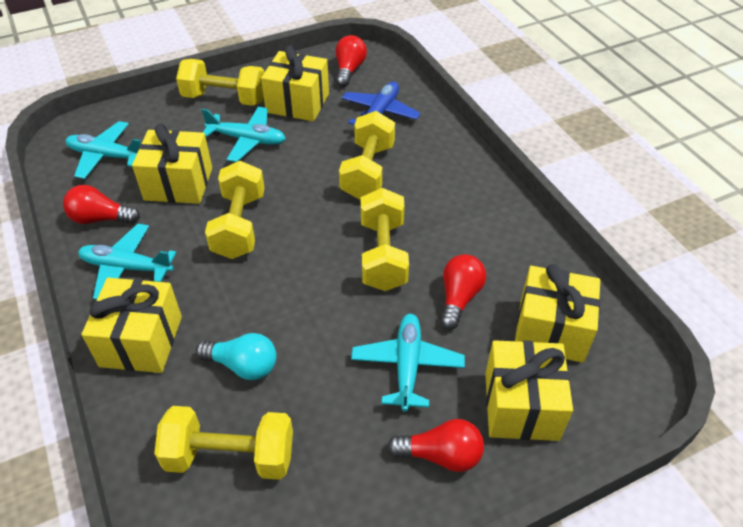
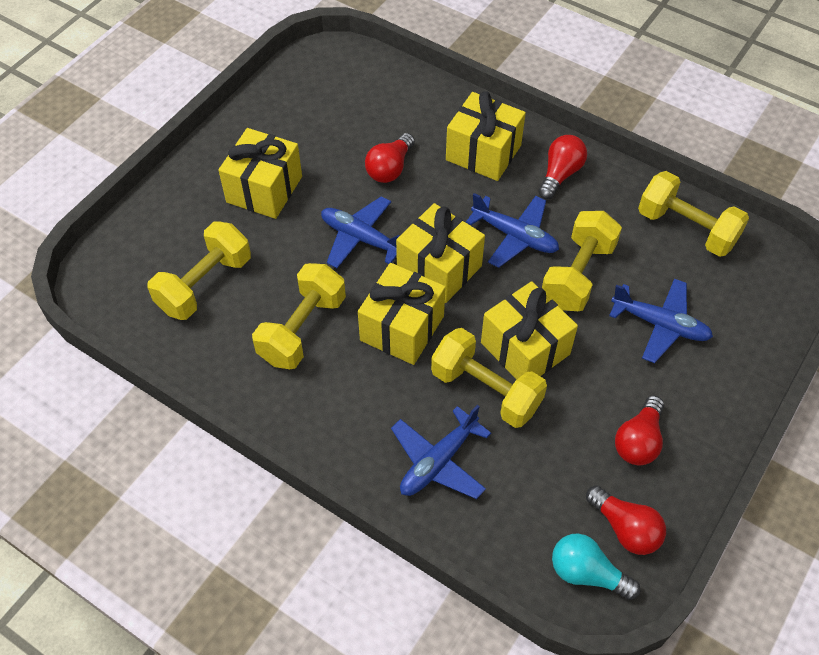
blue plane: [342,82,421,125] = 1 -> [321,196,399,268] [391,404,491,499] [466,193,559,268] [609,279,713,363] = 4
turquoise plane: [66,121,141,179] [78,224,176,300] [202,107,286,162] [351,314,465,412] = 4 -> none = 0

